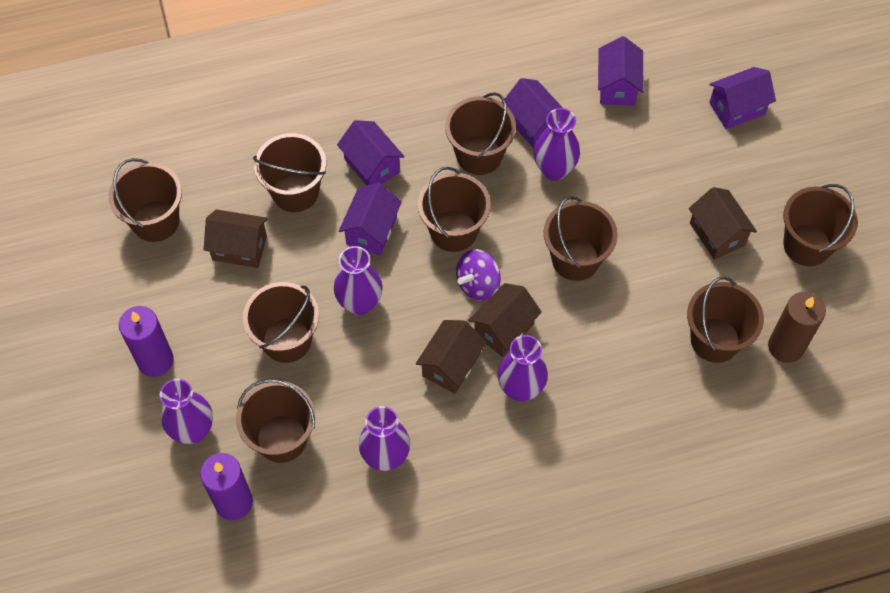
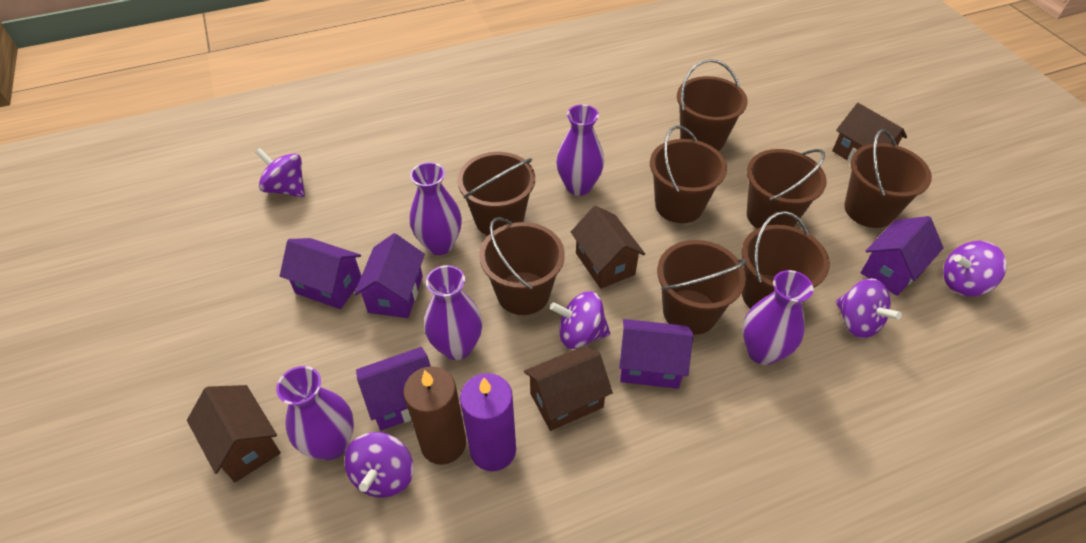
brown bucket: [109,158,182,242] [236,379,315,463] [243,282,319,363] [253,133,326,212] [418,167,491,252] [445,92,516,175] [544,196,618,281] [687,277,764,363] [783,184,858,266] = 9 -> [457,152,535,236] [479,217,565,315] [650,126,727,223] [657,240,747,335] [677,59,748,151] [742,211,830,309] [747,149,827,229] [844,129,932,228] = 8
purple candle: [119,306,174,377] [200,453,253,520] = 2 -> [460,373,516,471] = 1
purple spinning top: [456,249,501,301] = 1 -> [255,148,305,197] [344,432,413,498] [550,291,610,349] [836,278,902,338] [943,241,1006,296] = 5

